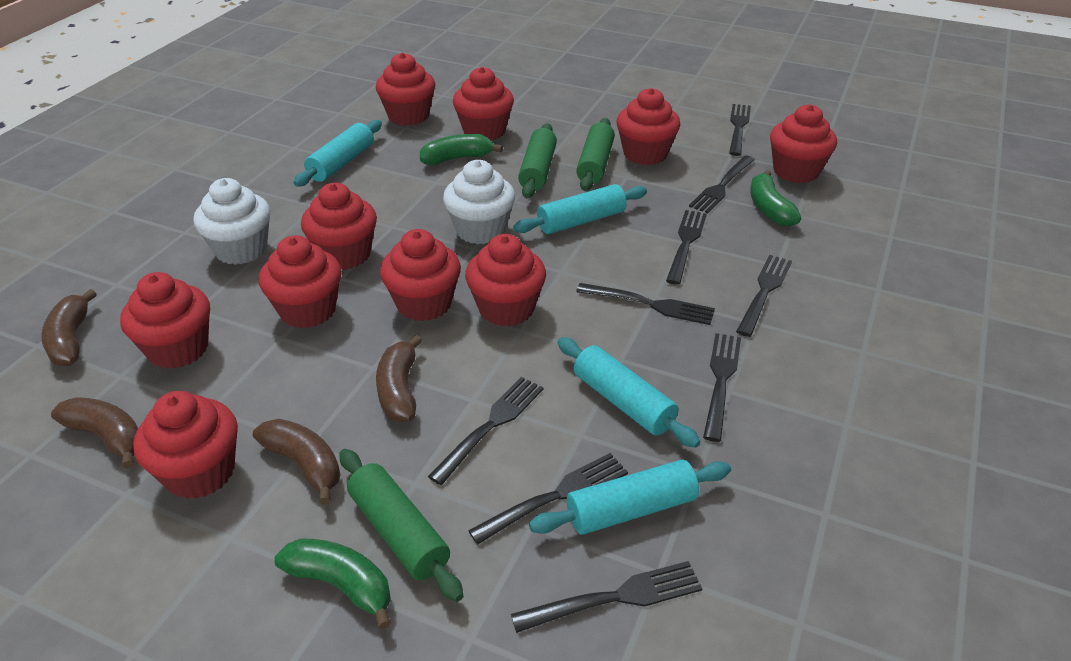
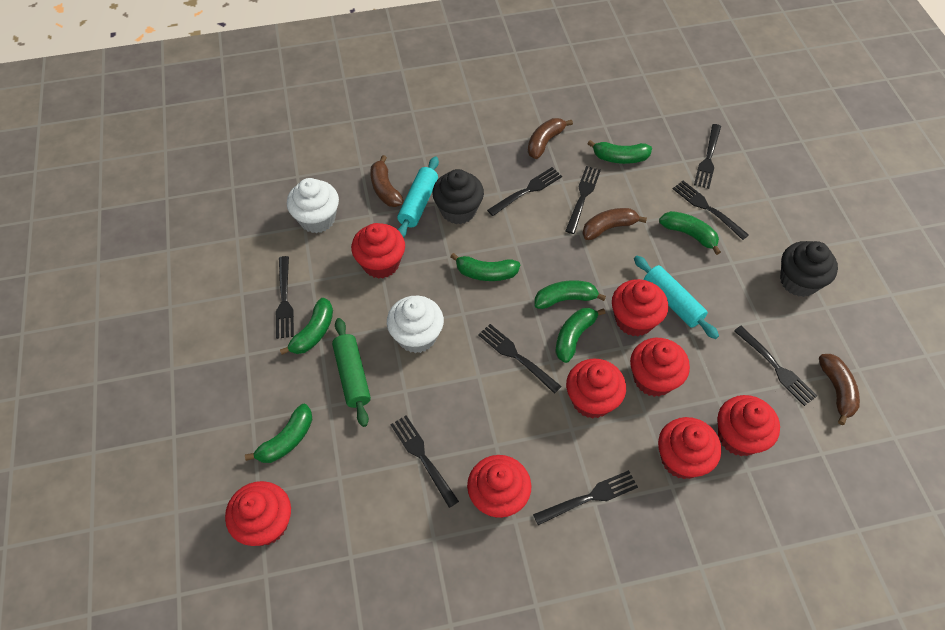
black cupcake: none = 0 -> [432,169,484,224] [780,241,838,297] = 2
green banana: [274,538,391,629] [420,134,503,165] [750,170,801,226] = 3 -> [245,404,312,463] [280,298,333,355] [450,253,520,281] [535,280,606,309] [555,308,606,363] [588,140,652,164] [659,211,721,255] = 7
green rolling pin: [339,449,464,602] [518,123,557,198] [576,118,615,191] = 3 -> [332,318,371,427] = 1
red cupcake: [120,272,210,369] [133,391,238,499] [259,235,342,328] [301,183,377,270] [376,53,435,126] [380,229,461,321] [453,67,514,140] [465,234,546,326] [617,88,680,165] [770,104,837,183] = 10 -> [225,481,291,546] [351,223,405,279] [467,455,532,518] [566,358,626,419] [612,279,668,336] [630,338,690,397] [658,417,721,479] [717,395,780,456] = 8
turquoise rolling pin: [293,120,382,187] [513,184,647,234] [529,460,731,535] [557,337,701,448] = 4 -> [397,156,439,238] [634,256,719,339] = 2

